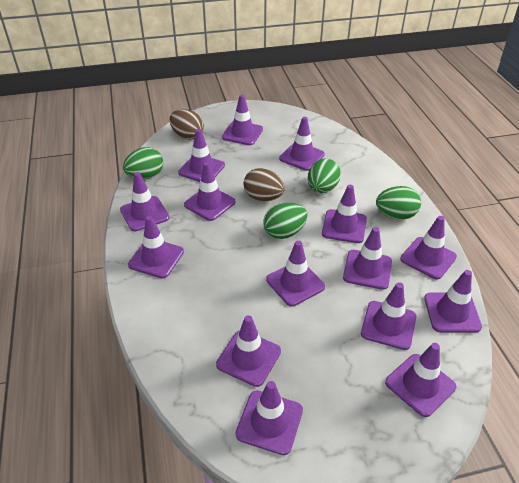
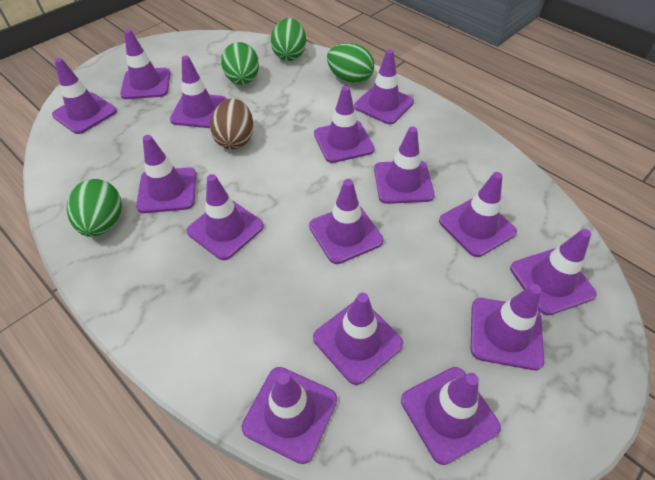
brown egg: [170,109,204,140] [244,168,285,201] = 2 -> [210,98,254,150] = 1

